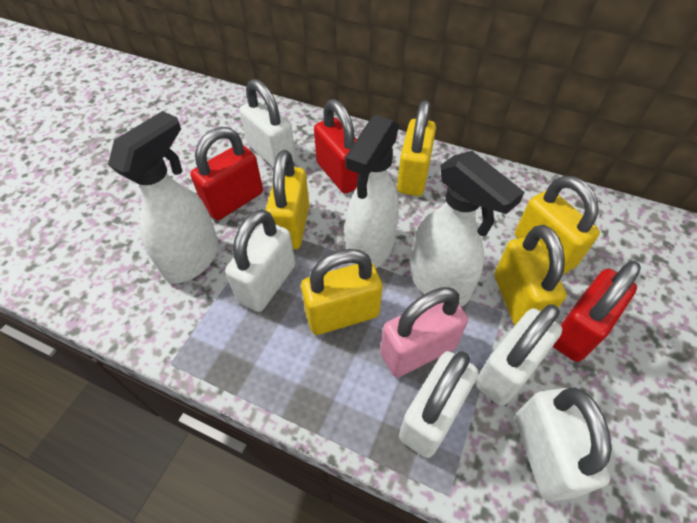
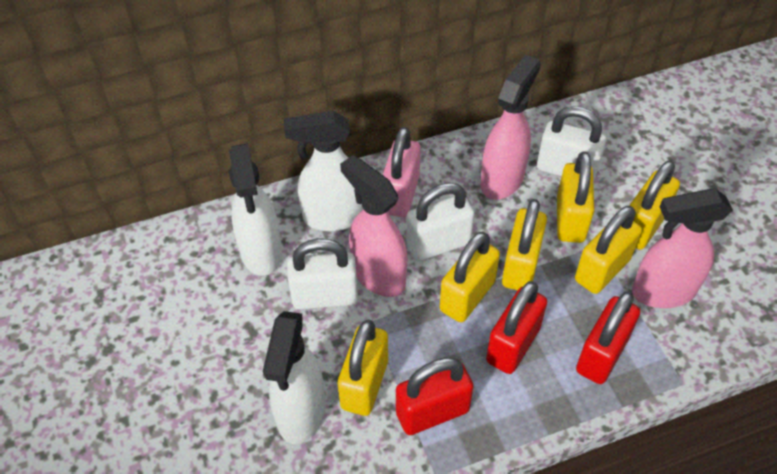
pink spray bottle: none = 0 -> [340,155,407,297] [480,55,541,200] [632,188,733,308] = 3
white padlock: [225,209,295,312] [240,79,296,168] [399,351,478,458] [475,304,563,406] [515,387,612,501] = 5 -> [287,238,358,309] [406,183,474,261] [537,106,606,181] = 3
yellow padlock: [265,150,309,249] [301,249,382,335] [397,100,436,196] [494,225,566,326] [515,175,600,274] = 5 -> [338,320,388,416] [440,232,500,322] [502,199,547,290] [557,151,594,243] [575,206,642,294] [629,161,680,250] = 6

